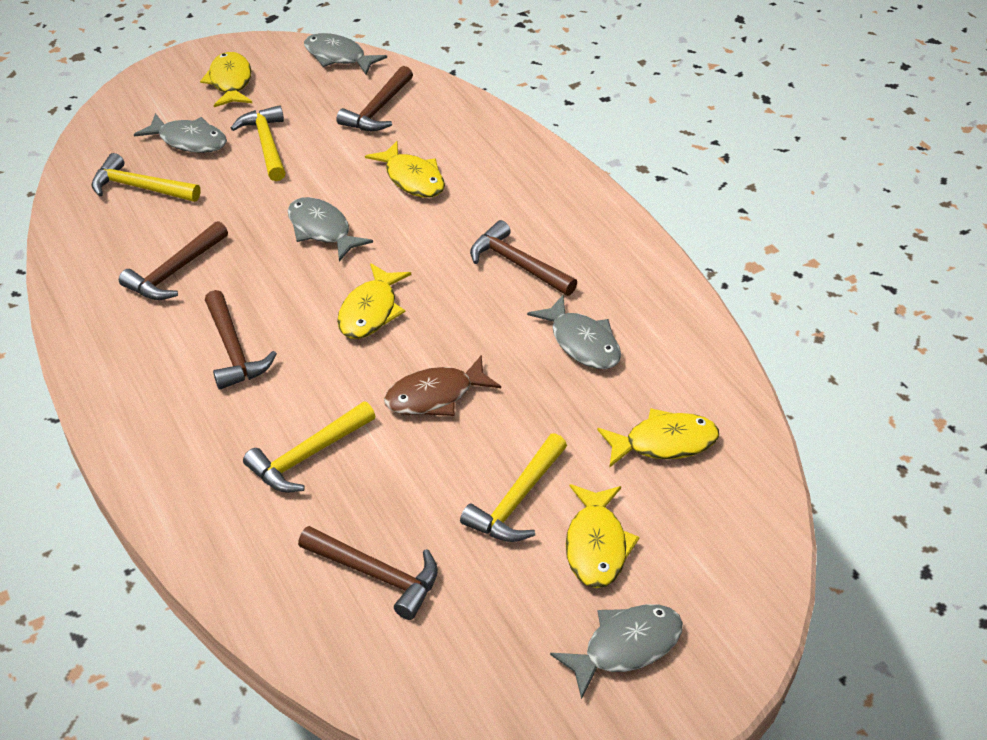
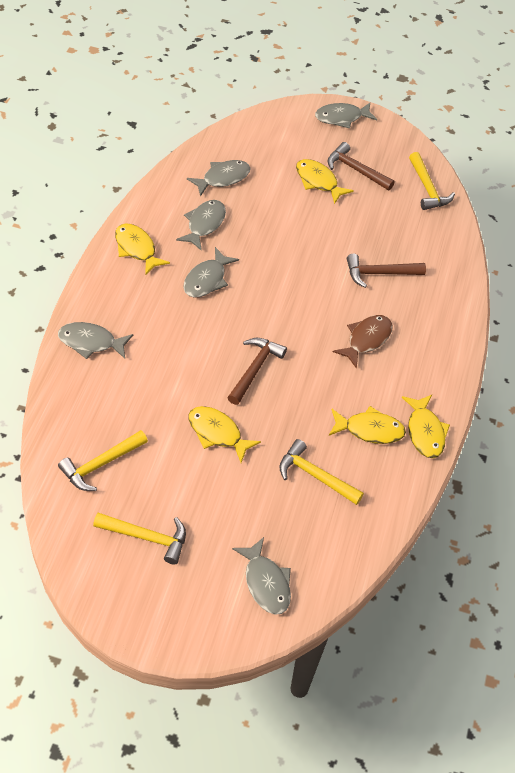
brown hammer: [119,221,228,300] [205,290,277,390] [298,526,438,620] [336,66,413,131] [470,220,577,296] = 5 -> [227,338,287,405] [327,142,395,190] [347,254,426,288] = 3
grey fish: [134,113,227,153] [288,197,373,261] [304,33,387,75] [527,295,621,369] [550,604,683,699] = 5 -> [58,322,133,359] [176,200,226,251] [183,247,239,298] [187,160,251,197] [232,537,291,615] [315,103,377,129] = 6

